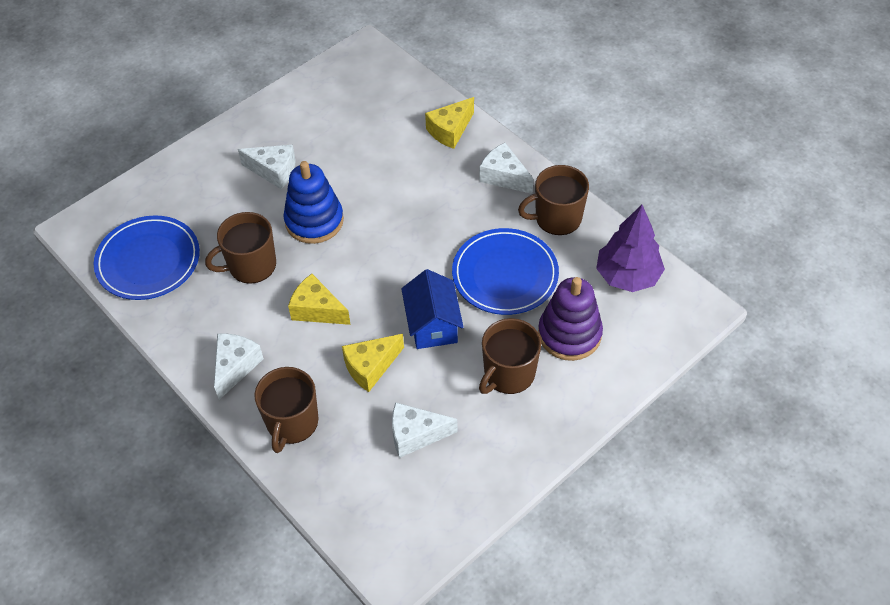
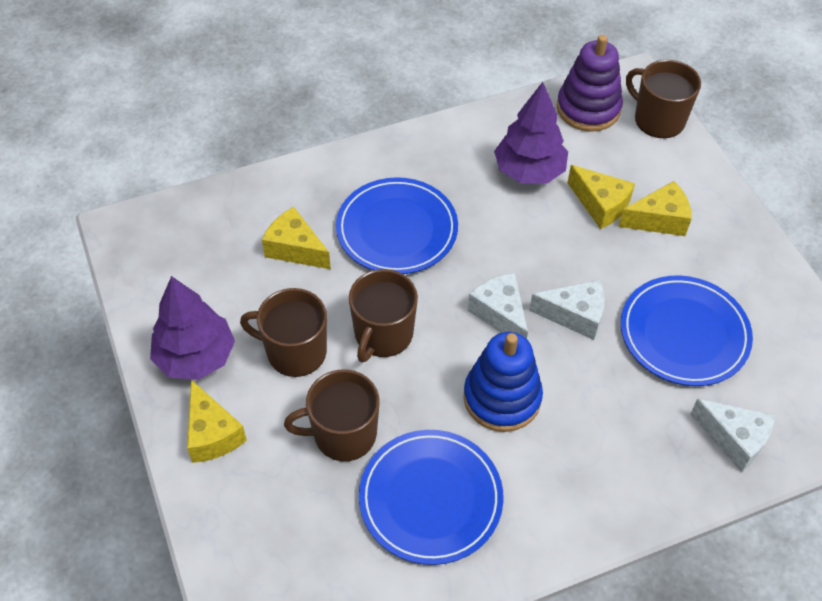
blue house: [401,269,464,349] = 1 -> none = 0
blue plate: [94,216,200,300] [452,228,559,315] = 2 -> [336,177,458,274] [359,430,503,565] [621,275,753,386] = 3
purple tree: [596,205,665,292] = 1 -> [150,276,235,380] [494,82,568,184] = 2
white cheese: [214,334,264,400] [238,145,296,189] [392,402,458,458] [479,143,534,194] = 4 -> [468,273,528,339] [529,280,604,340] [690,399,775,472] = 3
yellow cheese: [288,274,351,325] [342,334,404,392] [425,97,474,149] = 3 -> [187,380,247,463] [262,207,331,269] [567,165,635,229] [618,181,692,236] = 4

